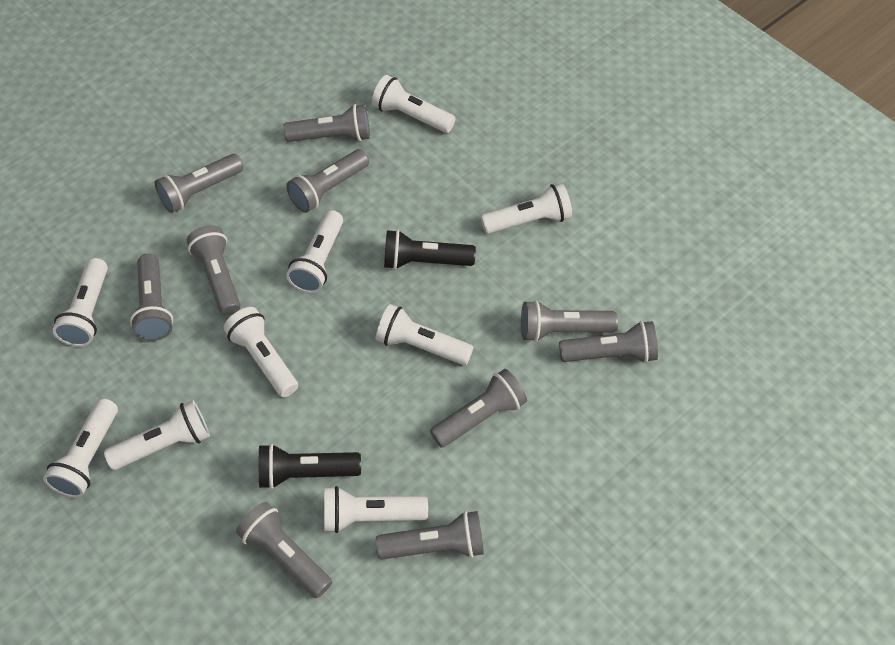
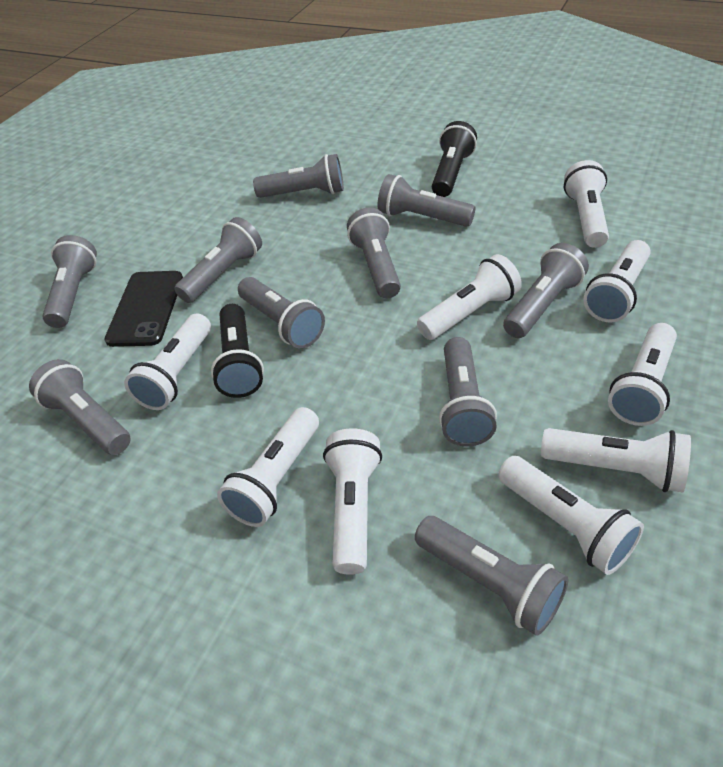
black phone: none = 0 -> [104,271,183,347] = 1

